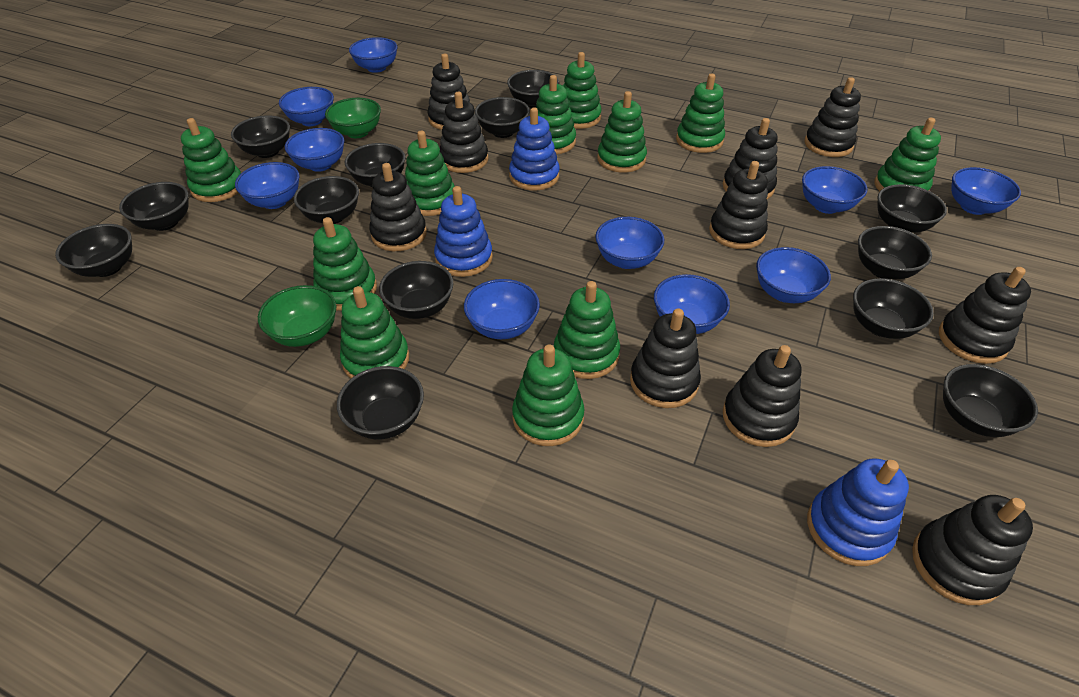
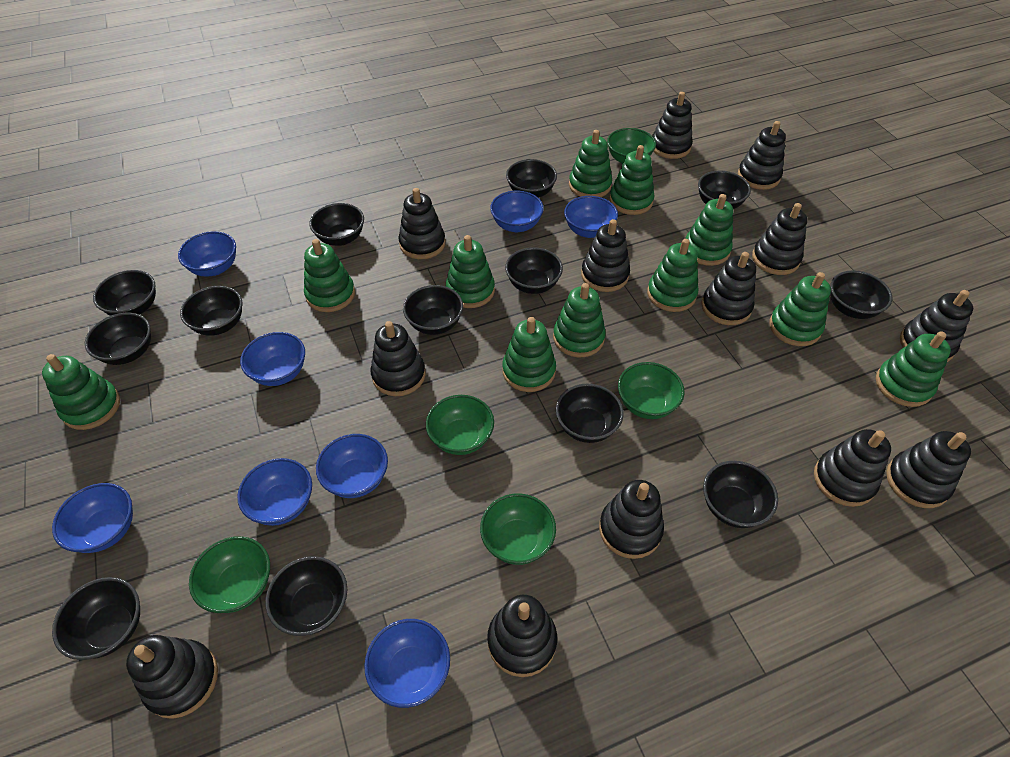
black stacking toy: [369,163,427,251] [428,54,470,130] [440,92,488,173] [630,308,701,408] [709,161,768,249] [723,118,778,199] [723,345,802,447] [805,77,861,157] [912,495,1033,605] [939,267,1031,364] = 10 -> [126,635,218,719] [371,321,426,396] [399,188,445,259] [487,595,557,677] [581,219,630,292] [599,480,664,559] [652,92,693,159] [701,252,756,325] [738,121,786,190] [752,203,807,275] [814,429,891,507] [886,431,971,508] [900,290,973,362] = 13
blue bowl: [235,162,299,209] [279,87,334,126] [285,128,344,172] [349,37,398,73] [464,279,540,339] [596,217,664,269] [654,274,730,334] [756,247,831,303] [802,166,868,214] [951,167,1021,215] = 10 -> [52,483,133,553] [178,231,236,277] [237,458,312,526] [240,332,305,386] [316,434,388,498] [364,619,450,708] [490,191,544,232] [564,196,618,238] = 8
blue stacking toy: [434,186,493,277] [509,107,560,190] [807,458,909,566] = 3 -> none = 0
green bowl: [258,285,337,347] [325,98,381,138] = 2 -> [189,536,270,613] [426,395,494,455] [480,493,556,565] [607,128,656,164] [618,362,685,419] = 5

